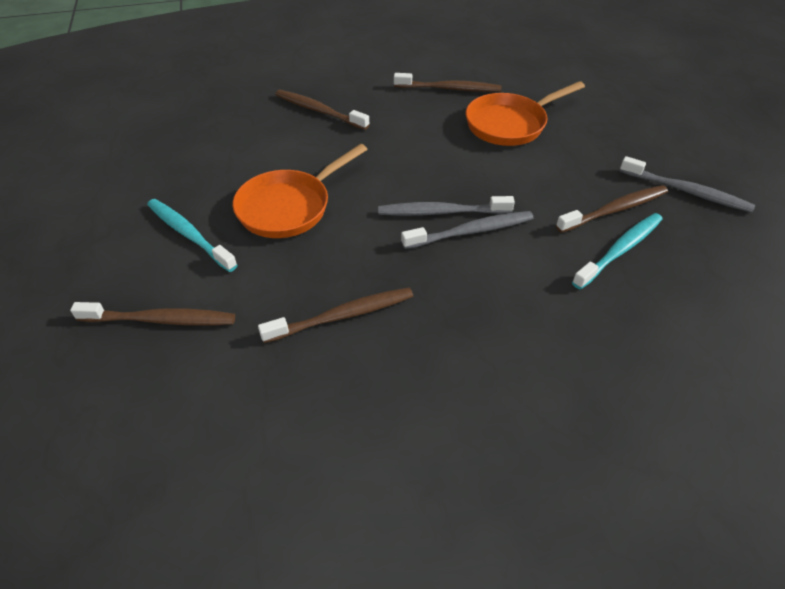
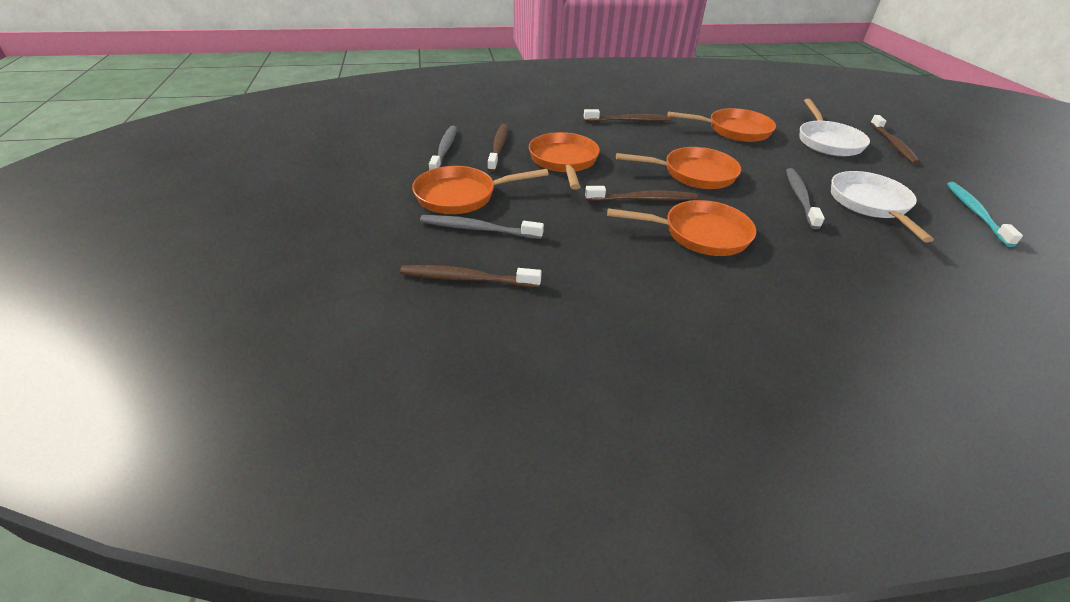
orange pan: [233,144,367,238] [466,81,585,146] = 2 -> [412,166,549,214] [529,132,600,189] [607,200,756,256] [616,147,741,189] [668,108,776,142] = 5
turquoise toothbrush: [147,199,238,272] [572,213,663,290] = 2 -> [947,182,1023,247] = 1
white pan: none = 0 -> [800,99,870,156] [831,171,934,242] = 2

